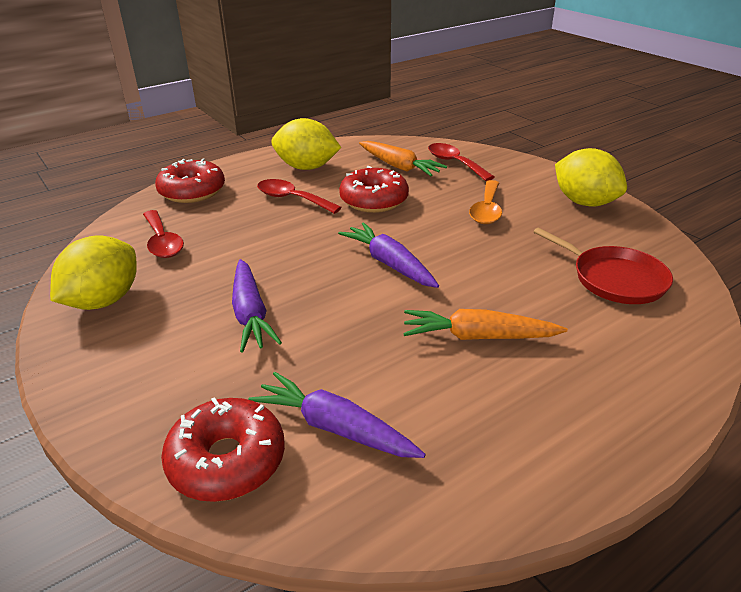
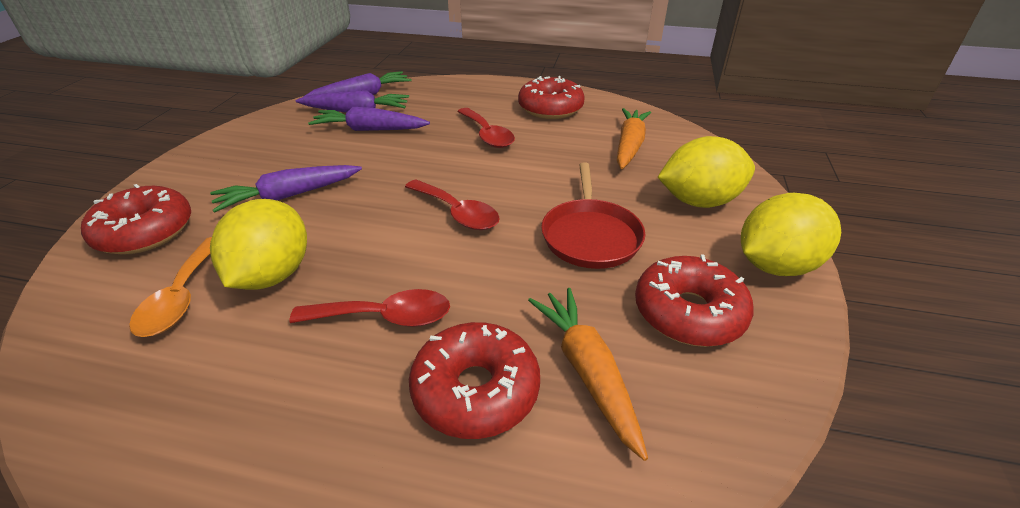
purple carrot: [232,259,282,352] [248,372,426,458] [338,222,439,288] = 3 -> [210,165,362,213] [295,90,409,113] [303,71,412,97] [308,107,430,131] = 4
red donut: [155,158,225,203] [161,397,285,502] [339,166,409,213] = 3 -> [81,184,191,255] [409,322,540,439] [518,76,585,119] [635,254,754,347] = 4

